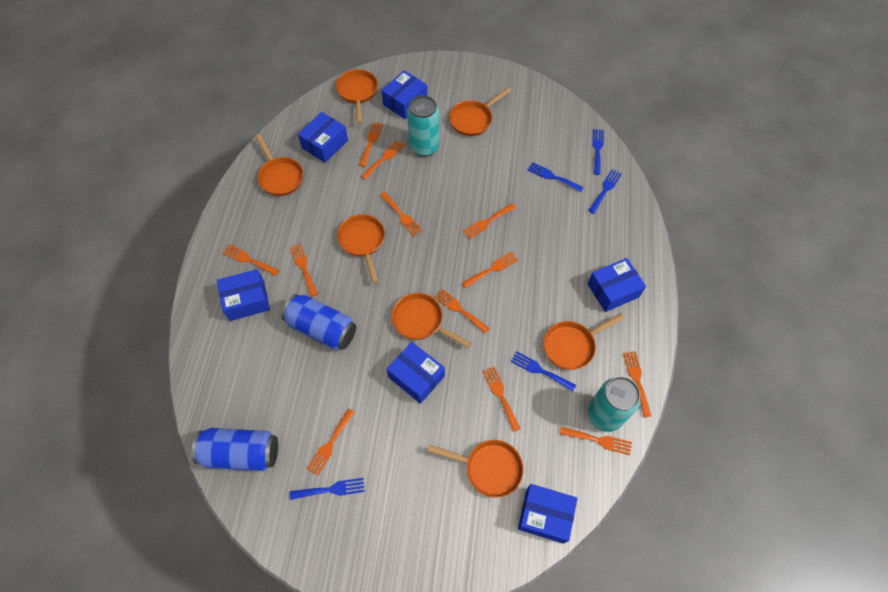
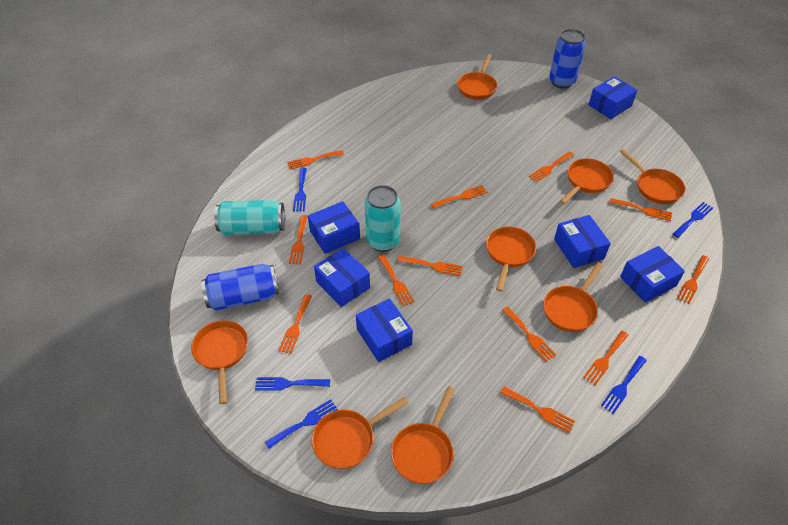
orange pan: [255,134,303,196] [336,69,378,123] [337,214,385,283] [392,293,472,348] [427,440,524,498] [449,87,511,136] [544,313,625,370] = 7 -> [191,320,248,404] [312,397,408,469] [391,386,455,484] [457,54,497,100] [486,226,536,292] [543,262,603,332] [560,158,614,204] [620,149,685,204] = 8

